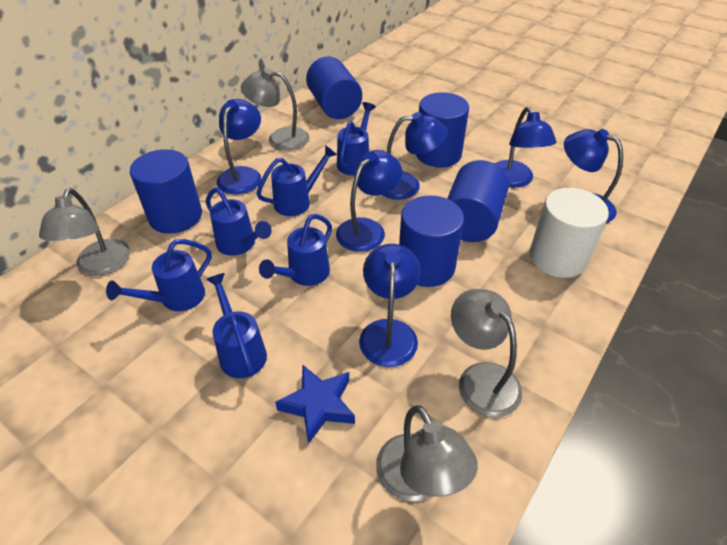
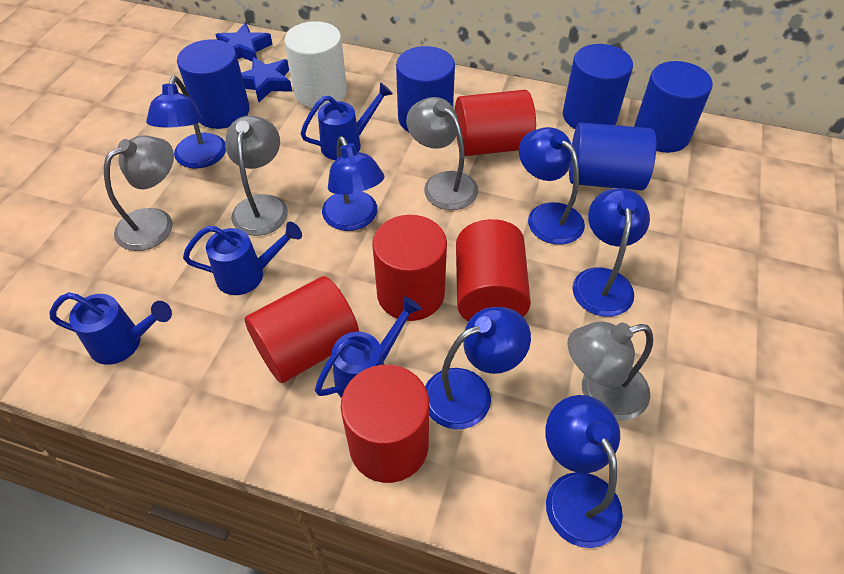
blue star: [275,365,355,444] = 1 -> [215,23,273,62] [241,57,292,103] = 2
blue watering can: [106,239,212,311] [206,187,272,256] [206,273,267,379] [256,145,337,216] [259,214,332,286] [337,102,376,175] = 6 -> [50,292,172,365] [183,222,302,295] [301,82,393,160] [315,297,422,398] = 4
red cylinder: none = 0 -> [245,276,359,383] [341,365,429,483] [372,215,447,321] [455,90,536,156] [456,219,531,322] = 5

